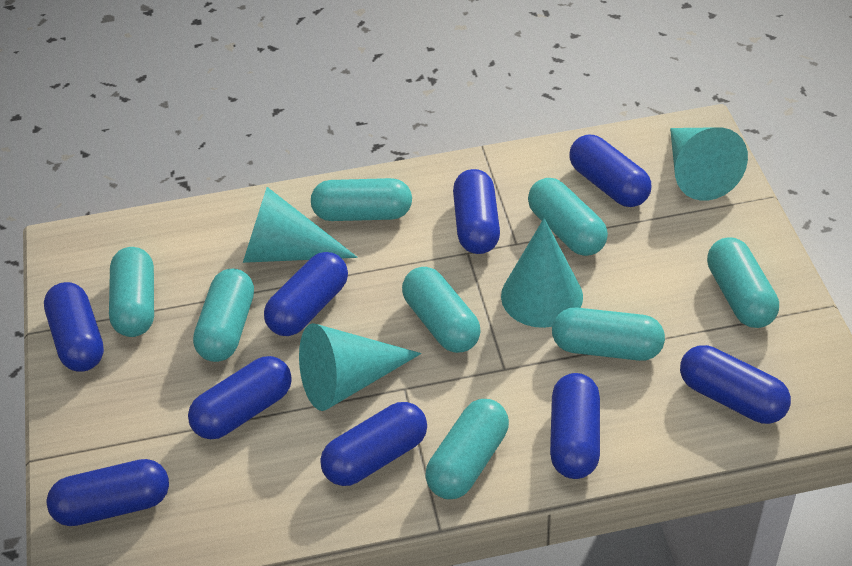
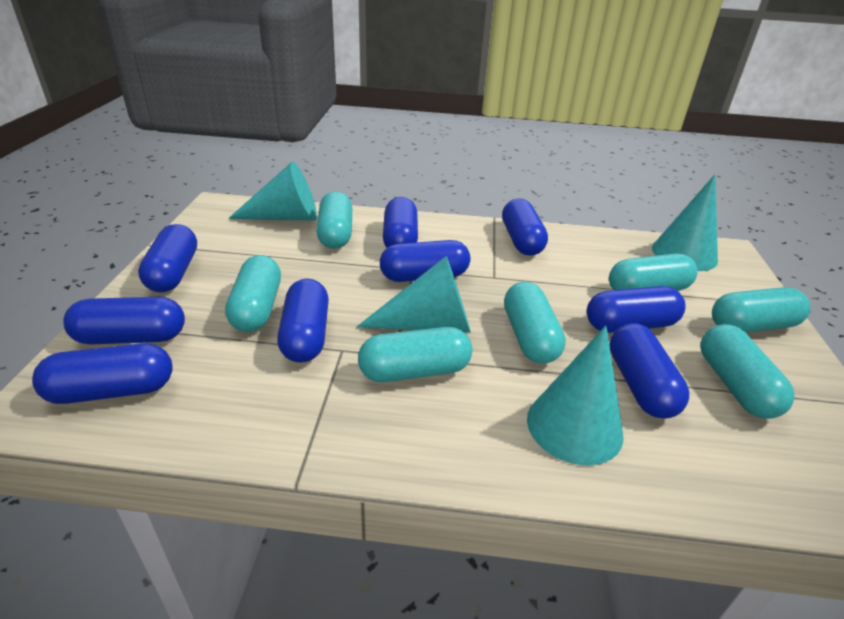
turquoise capsule: [109,247,154,337] [193,269,254,362] [311,178,412,221] [402,267,481,353] [425,399,509,499] [528,178,608,256] [552,308,665,361] [707,237,779,328] = 8 -> [225,255,281,332] [316,192,352,249] [358,327,472,382] [504,282,566,364] [609,254,697,291] [701,324,795,419] [712,287,810,332] = 7

